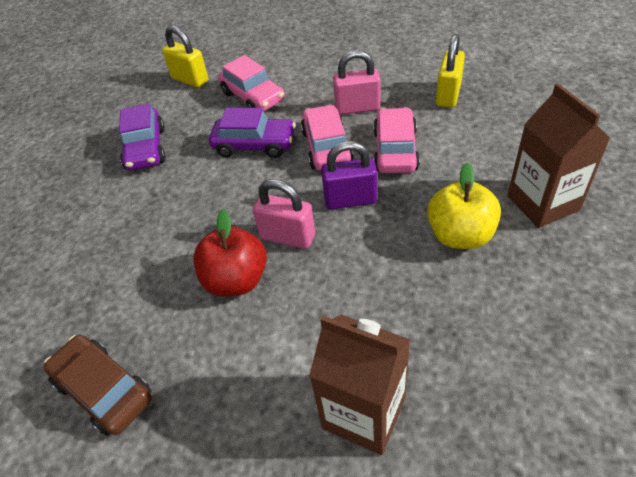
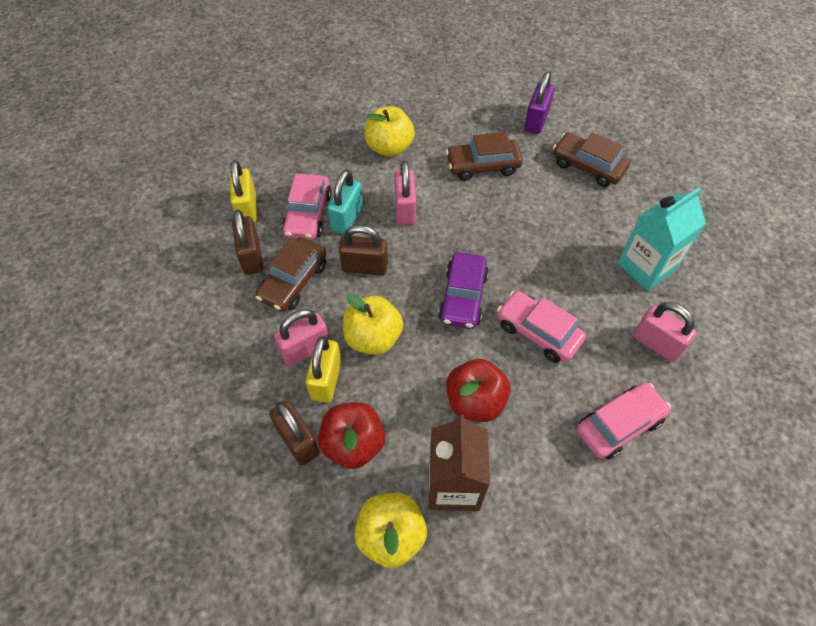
brown car: [44,334,152,436] = 1 -> [256,237,327,312] [446,132,523,181] [553,132,630,187] = 3
brown carton: [309,314,410,455] [507,84,611,228] = 2 -> [429,415,490,511] = 1
brown padlock: none = 0 -> [232,210,263,275] [269,401,320,466] [339,225,388,276] = 3
pink padlock: [253,179,315,249] [333,50,381,115] = 2 -> [274,309,329,366] [394,161,416,225] [633,302,696,362] = 3
purple car: [119,104,165,171] [209,108,296,158] = 2 -> [438,252,489,329] = 1
red apple: [193,209,267,296] = 1 -> [318,402,385,469] [446,359,511,422] = 2
turquoise carton: none = 0 -> [617,188,706,291] = 1
turquoise padlock: none = 0 -> [327,170,363,234] = 1
yellow apple: [427,163,501,249] = 1 -> [343,294,403,355] [355,493,427,568] [364,106,415,157] = 3

